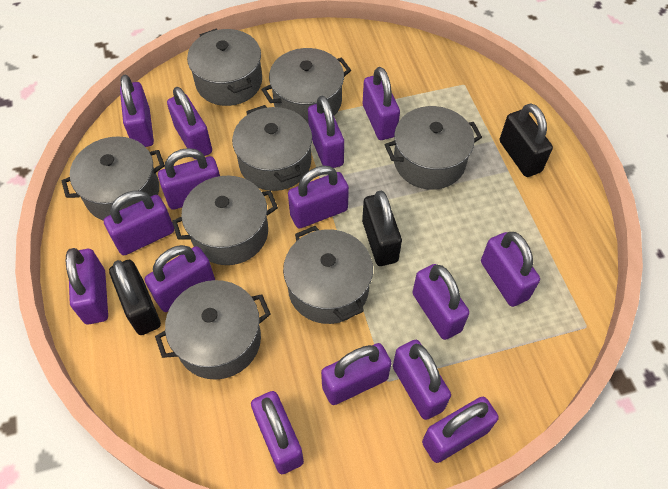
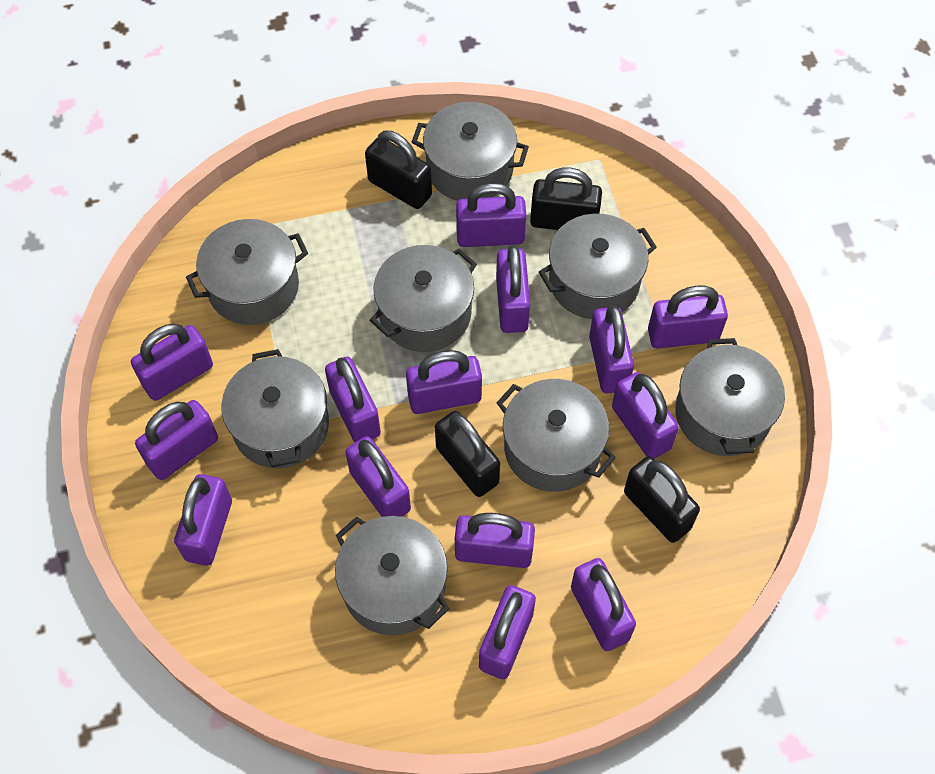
black padlock: [109,260,161,335] [362,191,402,266] [500,103,553,177] = 3 -> [365,130,432,209] [435,411,500,497] [530,167,602,230] [624,456,700,543] = 4
purple padlock: [66,248,108,324] [104,191,174,255] [120,75,154,147] [145,245,215,312] [158,148,220,210] [167,87,212,159] [251,391,304,474] [288,166,349,228] [308,96,344,168] [321,343,392,405] [363,67,400,140] [393,340,451,420] [412,264,469,340] [422,397,499,463] [481,232,540,307] = 15 -> [131,324,213,401] [135,400,218,480] [174,474,232,566] [325,357,381,442] [345,436,411,517] [406,350,482,414] [455,513,535,568] [456,183,526,247] [479,585,536,679] [496,245,530,333] [571,558,636,651] [589,305,634,394] [612,372,679,459] [648,286,728,349] = 14

